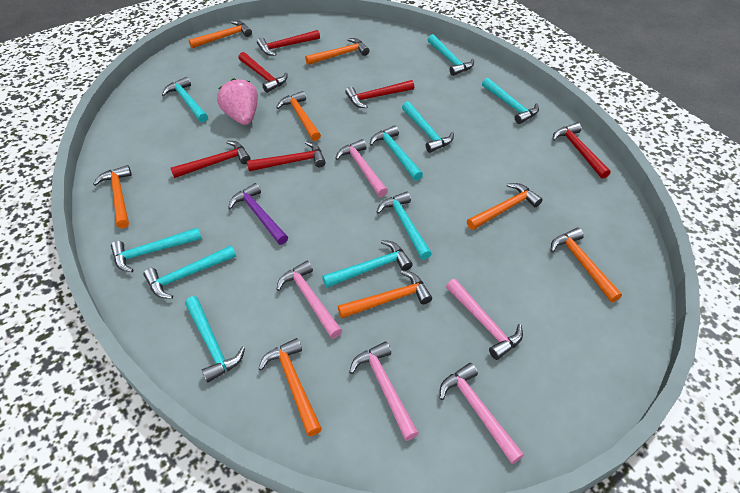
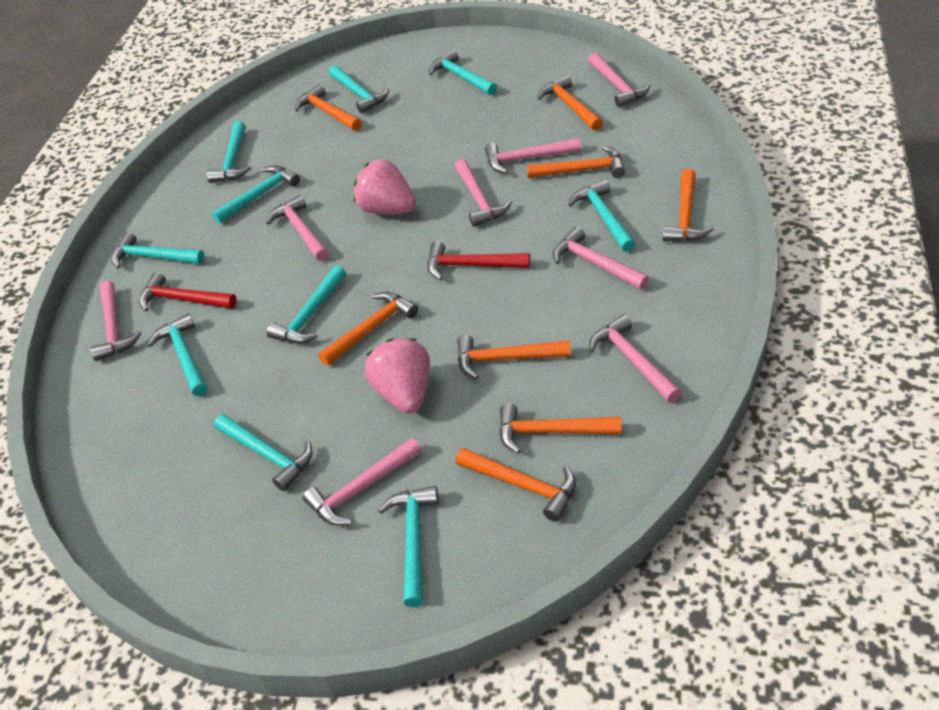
pink hammer: [276,260,342,339] [335,139,388,197] [349,342,419,441] [440,363,524,464] [446,279,523,360] = 5 -> [90,281,141,361] [266,195,329,261] [303,438,422,526] [454,159,512,227] [485,138,581,174] [553,227,649,290] [588,53,650,108] [589,314,681,403] = 8
pink strawberry: [217,78,258,125] = 1 -> [354,159,416,214] [365,338,430,414] = 2
purple hammer: [228,183,288,245] = 1 -> none = 0
red hammer: [171,141,251,178] [238,52,287,93] [247,141,326,171] [257,30,320,56] [345,80,414,108] [553,123,611,179] = 6 -> [139,272,237,311] [428,241,530,280] = 2

